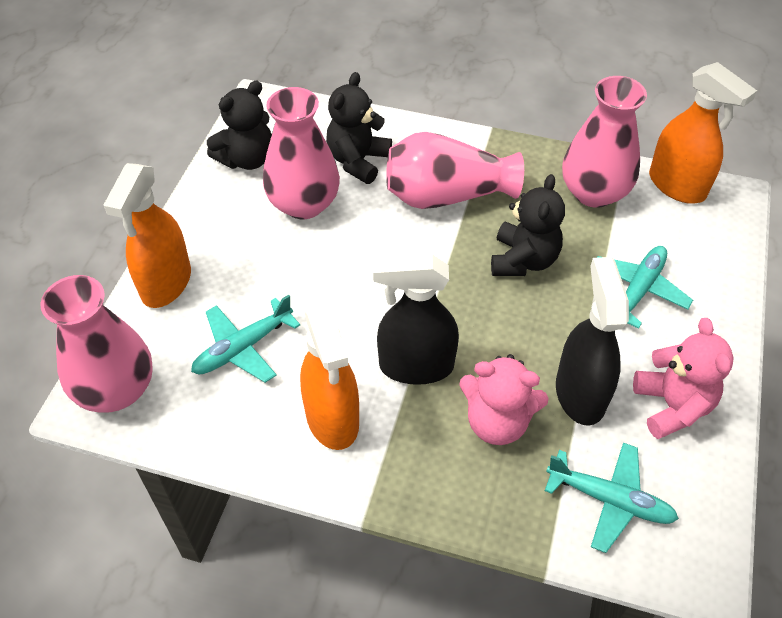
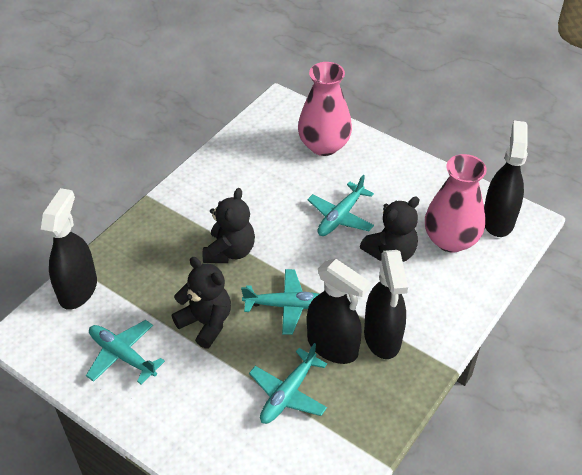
black spray bottle: [373,254,459,385] [556,257,629,426] = 2 -> [41,188,97,310] [307,259,371,364] [364,250,408,359] [484,120,528,237] = 4
orange spray bottle: [104,163,191,308] [300,302,359,450] [649,62,757,204] = 3 -> none = 0
pink teddy bear: [459,354,549,445] [633,318,734,439] = 2 -> none = 0
pink vase: [41,275,153,413] [263,87,340,219] [386,132,524,209] [562,76,647,208] = 4 -> [298,62,352,156] [425,154,487,253] = 2
turquoise plane: [191,295,300,383] [545,442,679,553] [597,246,693,329] = 3 -> [86,320,165,384] [241,269,319,335] [249,343,327,424] [307,175,374,236] = 4

